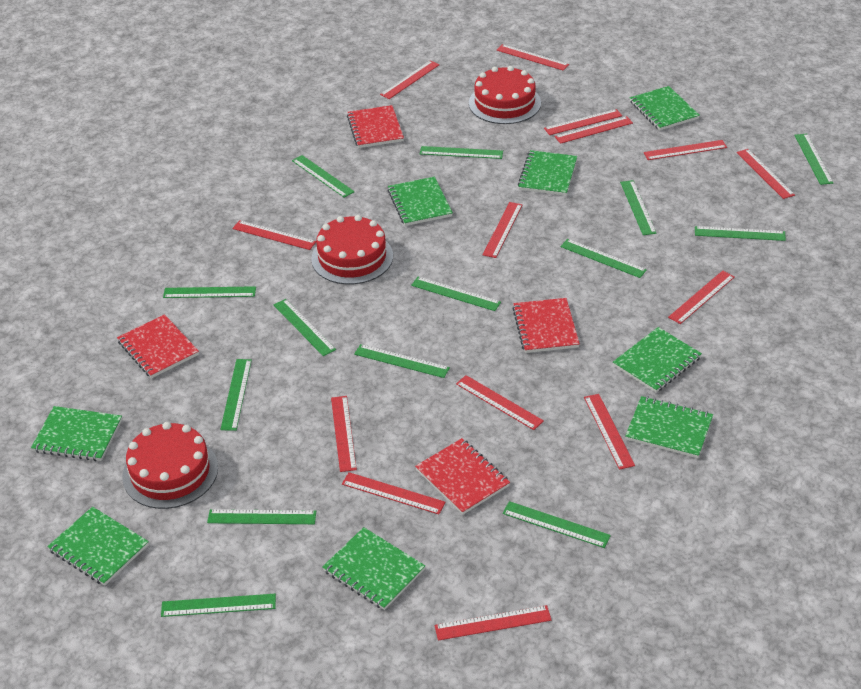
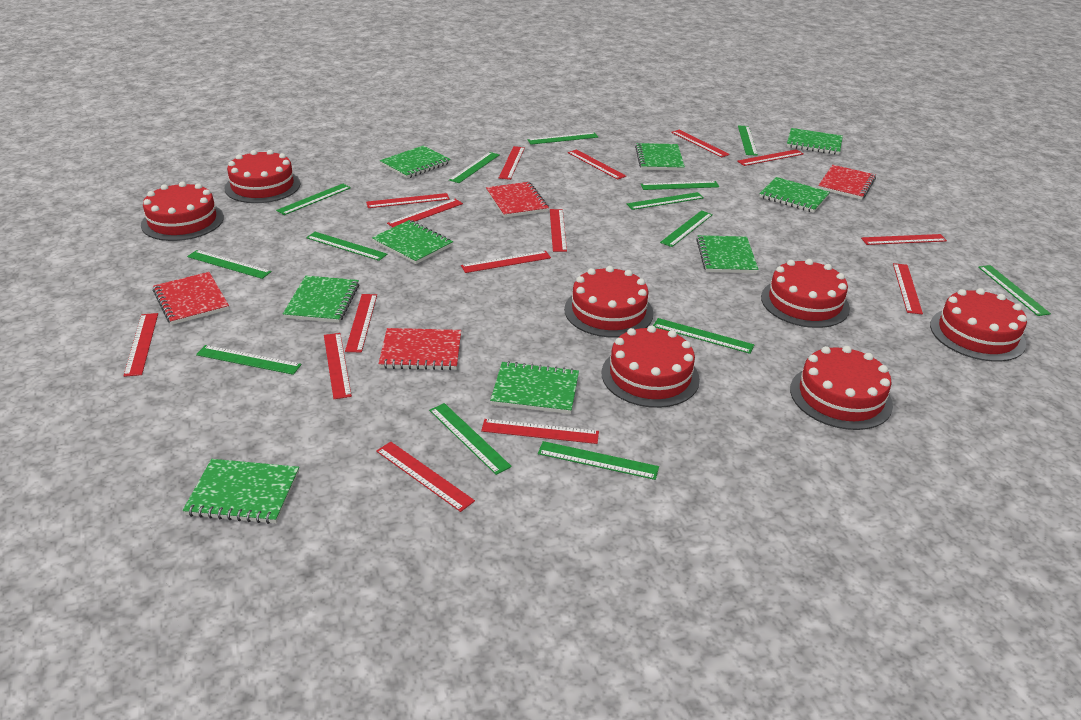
green notebook: [31,406,122,461] [47,507,149,586] [322,527,425,610] [388,177,453,226] [518,150,577,196] [613,327,702,393] [625,396,713,458] [630,86,700,130] = 8 -> [183,459,299,524] [283,276,359,323] [372,220,453,264] [380,145,451,179] [490,361,579,414] [635,143,685,171] [696,235,759,273] [759,177,830,213] [787,128,843,155] = 9
red cake: [122,422,218,509] [311,215,393,284] [469,66,541,124] = 3 -> [141,182,224,241] [224,150,300,203] [564,266,653,337] [601,325,700,408] [761,259,850,328] [790,346,893,430] [930,288,1027,362] = 7
red ruler: [233,220,316,250] [331,396,357,472] [342,472,446,514] [380,60,440,99] [434,605,551,641] [456,375,544,430] [483,202,522,258] [497,44,569,71] [544,109,622,135] [555,116,633,144] [584,394,635,470] [644,140,727,160] [668,270,735,324] [737,149,795,199] = 14 -> [124,313,158,377] [324,333,352,399] [345,294,377,352] [366,193,450,208] [376,442,475,512] [387,199,463,227] [461,251,551,273] [481,419,599,444] [499,146,525,180] [550,209,567,252] [568,149,626,180] [671,130,730,158] [737,149,803,166] [861,234,947,245] [893,263,923,314] = 15

